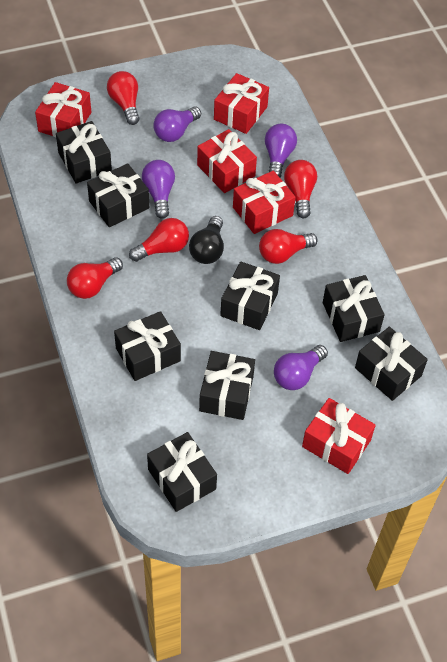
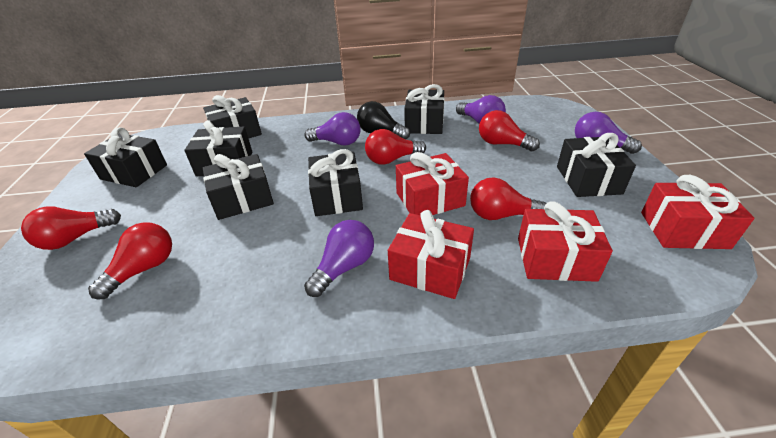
black gift: [56,121,112,184] [87,163,149,227] [114,311,181,381] [147,432,217,512] [199,351,255,420] [220,261,280,330] [323,275,385,342] [355,327,428,401] = 8 -> [84,127,167,187] [184,120,252,177] [203,95,262,139] [203,154,274,220] [308,149,363,216] [404,84,445,134] [557,133,636,197] = 7
red gift: [35,82,91,137] [197,129,257,193] [214,73,269,134] [233,171,296,234] [302,398,376,474] = 5 -> [388,210,474,299] [396,152,469,215] [518,202,613,282] [641,175,754,249] = 4

